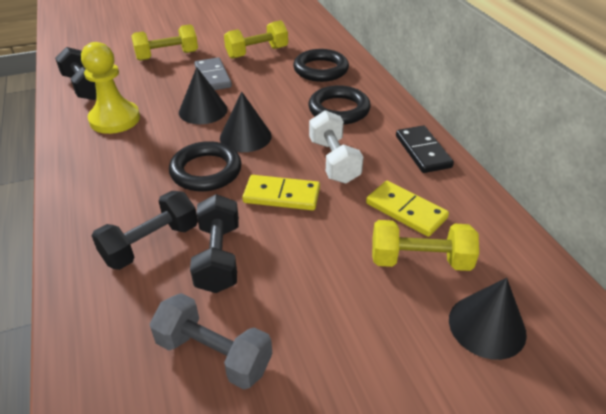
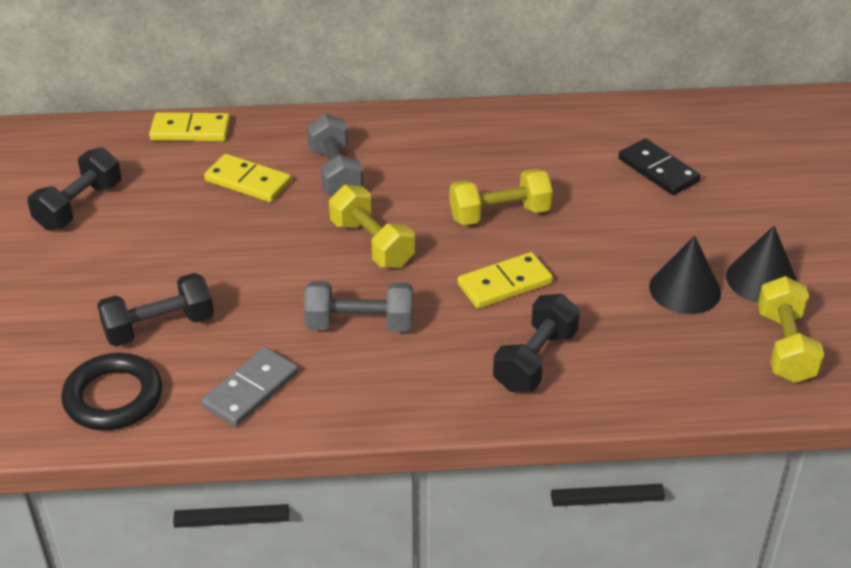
black cone: [179,67,228,124] [220,92,272,152] [449,278,527,360] = 3 -> [649,236,721,314] [726,226,797,303] = 2
black ring: [169,141,242,192] [293,49,349,82] [308,85,371,124] = 3 -> [61,353,162,430] = 1
grey dumbbell: [149,293,272,389] = 1 -> [304,281,413,332] [307,114,363,195] = 2
white dumbbell: [309,110,364,184] = 1 -> none = 0
yellow domino: [242,175,320,210] [366,181,449,237] = 2 -> [149,112,230,141] [204,154,291,202] [458,252,553,308] = 3
yellow pawn: [81,42,140,134] = 1 -> none = 0

